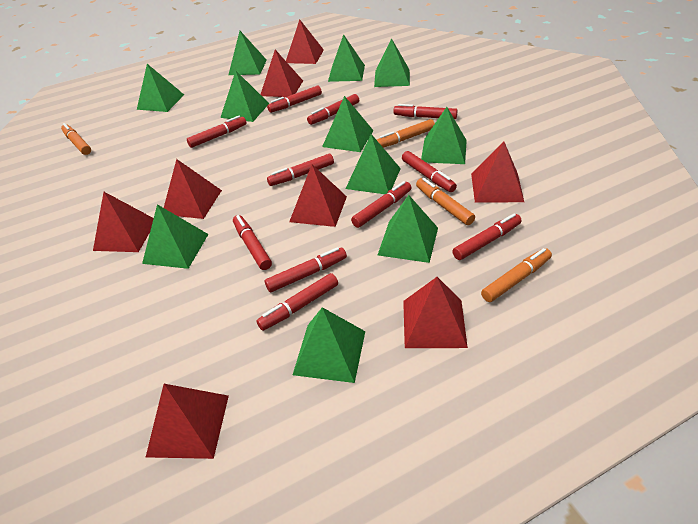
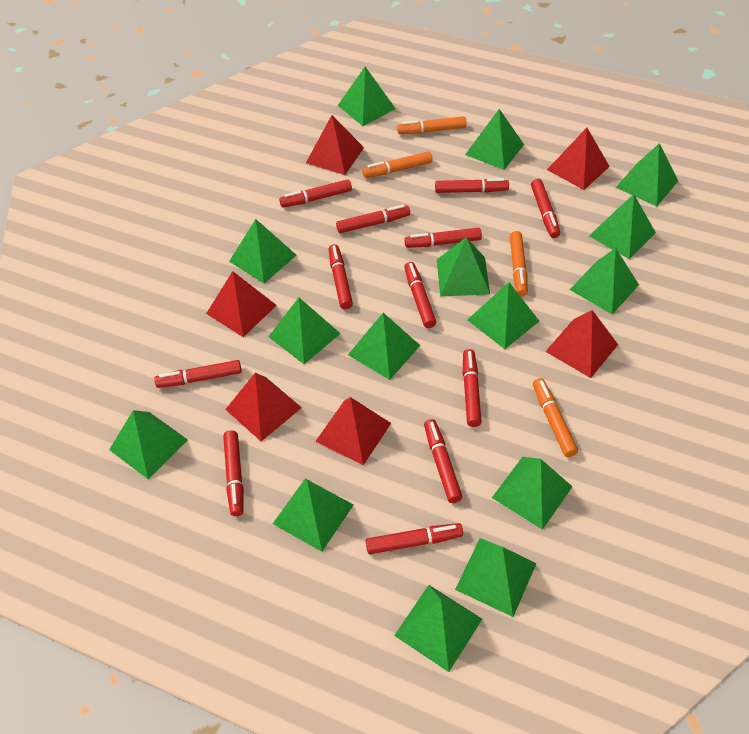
green pyramid: [137,64,184,112] [142,204,208,269] [220,71,269,122] [228,31,267,75] [293,307,365,383] [322,96,374,152] [328,34,365,82] [346,134,401,194] [374,38,410,87] [378,195,438,263] [421,107,467,164] = 11 -> [109,410,188,479] [229,219,296,283] [268,298,341,364] [273,479,354,552] [338,67,396,126] [348,313,420,380] [394,585,482,672] [437,237,490,296] [455,538,536,617] [465,109,524,170] [467,282,539,349] [492,457,573,530] [570,248,639,314] [589,194,656,259] [616,143,678,207] = 15
red marker: [187,116,247,148] [233,215,272,270] [257,273,338,331] [265,247,347,292] [267,86,322,113] [267,154,334,186] [307,94,359,125] [351,181,411,228] [393,104,458,119] [402,151,457,192] [452,213,521,260] = 11 -> [154,360,242,388] [223,430,243,516] [279,179,352,207] [328,244,353,309] [336,205,410,233] [366,523,463,554] [404,228,482,248] [404,262,436,328] [424,419,463,503] [435,178,509,193] [463,349,482,427] [531,179,560,238] = 12
red pyramid: [93,192,154,252] [146,384,229,459] [164,159,222,219] [260,50,303,97] [286,19,324,64] [289,165,347,227] [403,277,468,348] [471,142,524,202] = 8 -> [206,271,277,337] [225,373,302,441] [306,115,364,175] [315,397,391,465] [545,310,618,378] [547,128,610,190] = 6

